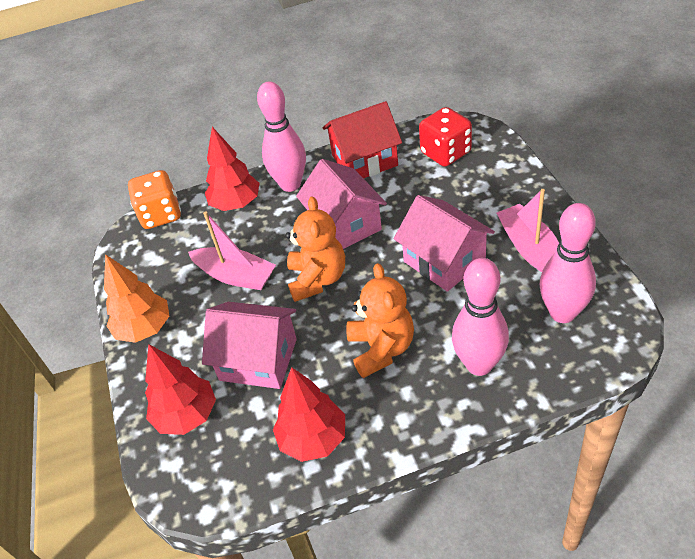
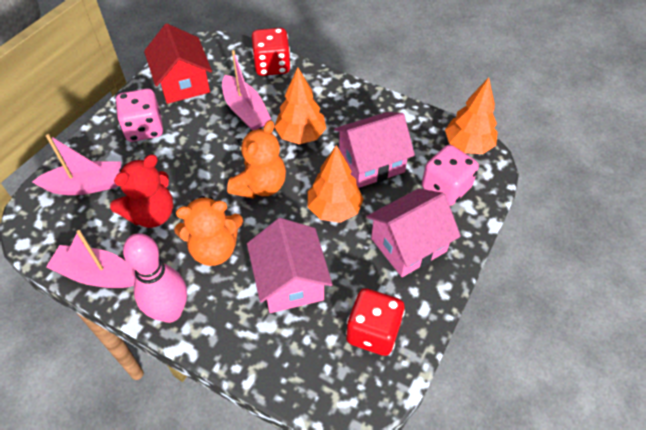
orange dice: [128,170,181,229] = 1 -> none = 0
orange tree: [104,254,169,343] = 1 -> [274,67,326,144] [308,145,364,223] [445,78,498,154] = 3
pink boat: [188,212,276,290] [497,189,559,272] = 2 -> [32,134,121,195] [46,230,135,288] [222,50,271,131] = 3
pink bowling pin: [257,81,306,192] [452,258,509,376] [540,203,596,323] = 3 -> [123,233,187,323] = 1
pink dice: none = 0 -> [115,88,163,142] [422,145,479,206] = 2
red dice: [419,107,472,166] = 1 -> [252,28,291,76] [346,288,405,356] = 2
red teddy bear: none = 0 -> [110,155,174,228] = 1
red tree: [145,344,216,435] [205,127,259,211] [273,367,345,462] = 3 -> none = 0

